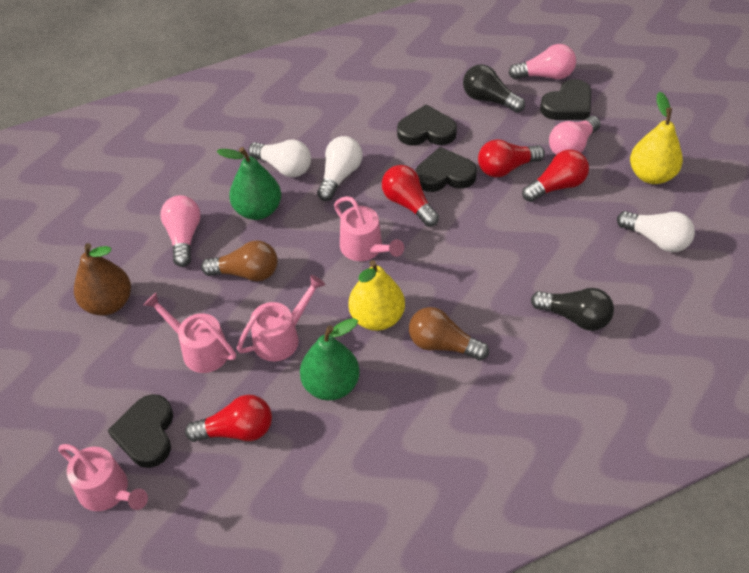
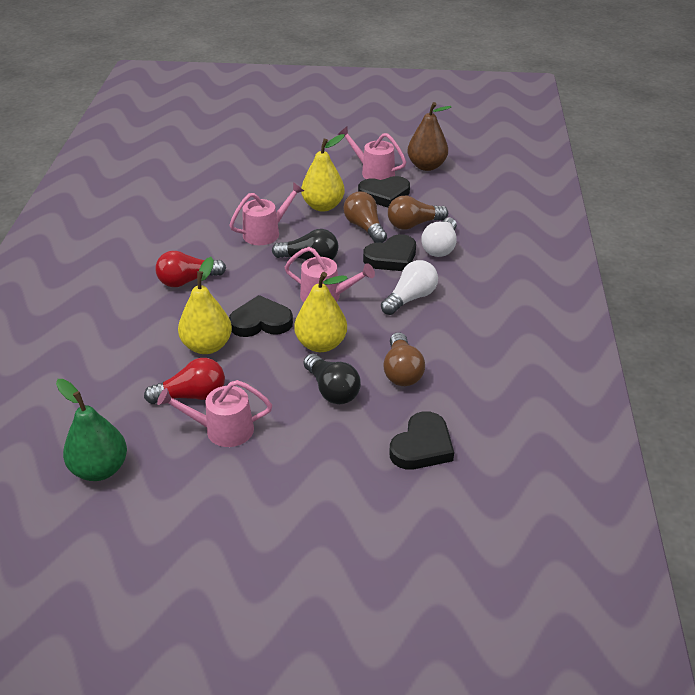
brown light bulb: [201,240,278,281] [409,307,489,361] = 2 -> [343,191,387,243] [383,332,425,386] [388,196,448,230] = 3
green pear: [217,147,281,220] [300,318,360,400] = 2 -> [56,379,127,481] = 1
pink light bulb: [160,195,201,267] [508,44,576,79] [549,116,601,155] = 3 -> none = 0
red light bulb: [185,395,272,442] [382,165,439,227] [478,139,545,177] [522,149,589,202] = 4 -> [144,358,225,404] [155,251,226,287] = 2
white light bulb: [248,139,311,177] [317,136,363,201] [617,211,695,252] = 3 -> [381,260,438,315] [421,218,457,257] = 2
yellow pear: [349,260,405,331] [630,92,683,184] = 2 -> [178,257,232,354] [294,272,347,352] [301,134,345,212] = 3

